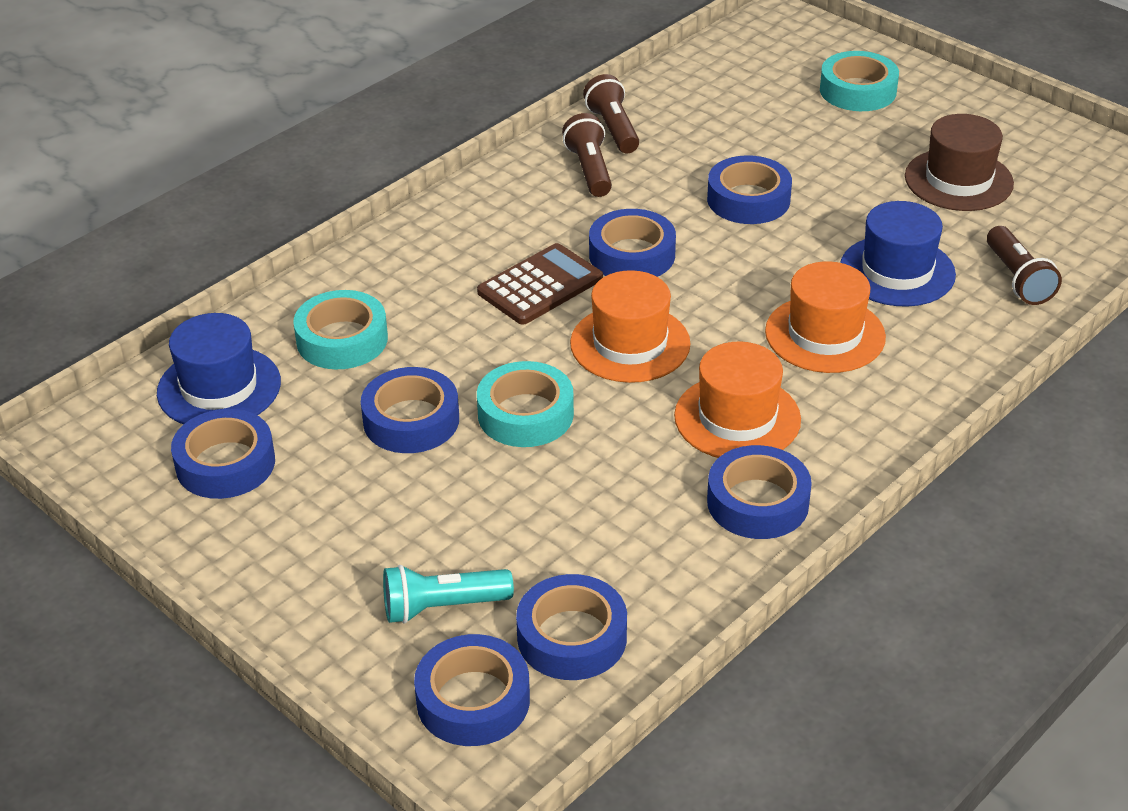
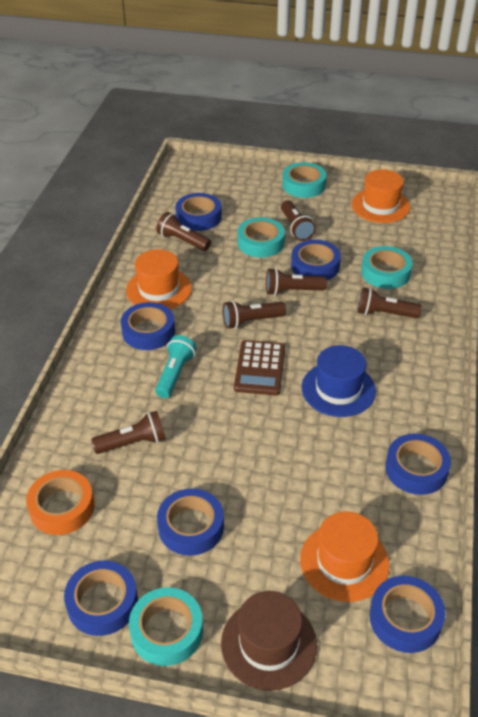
blue hat: [157,313,281,424] [840,201,956,307] = 2 -> [302,345,376,417] = 1
brown flashlight: [562,113,612,197] [583,74,639,153] [987,226,1062,305] = 3 -> [91,411,166,454] [156,212,211,251] [223,300,286,329] [266,268,327,295] [281,200,316,241] [358,287,422,318] = 6
orange tape: none = 0 -> [26,470,95,535] = 1
turquoise tape: [293,290,388,369] [477,361,574,447] [820,51,899,111] = 3 -> [129,587,203,666] [237,217,285,258] [282,162,326,198] [361,246,413,289] = 4

